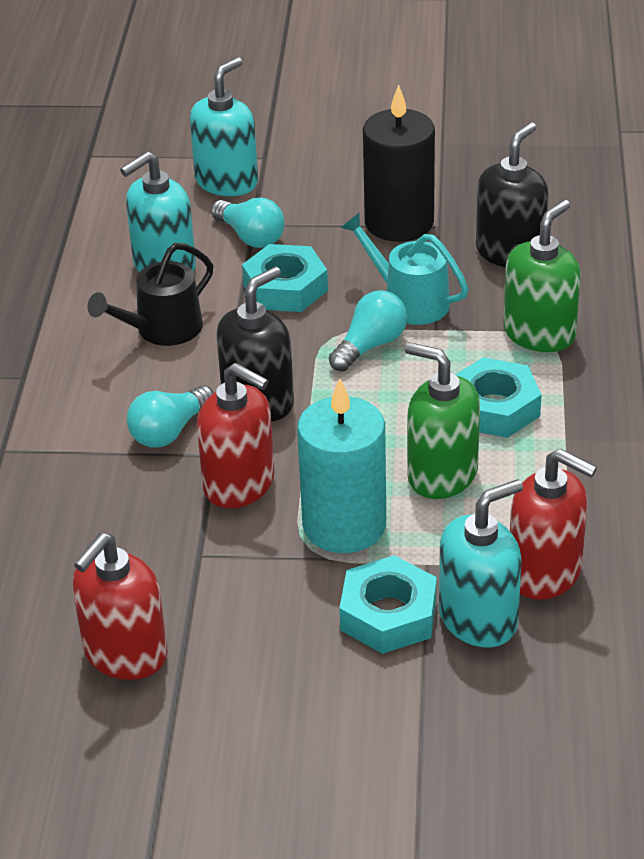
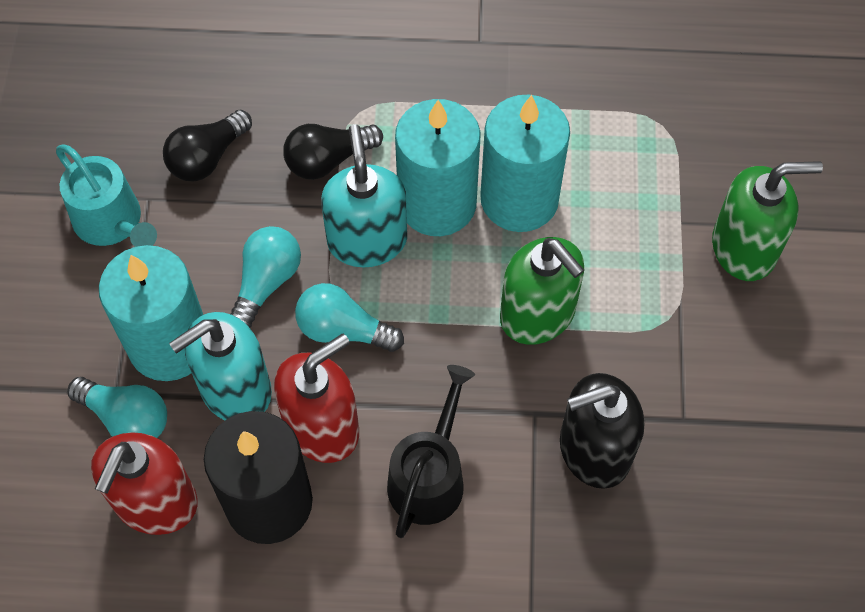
black light bulb: none = 0 -> [163,110,252,182] [283,124,383,180] = 2
black soap dispenser: [217,266,294,422] [476,122,548,267] = 2 -> [560,373,644,489] = 1
red soap dispenser: [73,533,168,680] [197,363,275,508] [510,449,597,600] = 3 -> [91,432,198,535] [274,334,359,463] = 2
turquoise candle: [297,378,386,553] = 1 -> [99,245,203,381] [395,99,481,236] [480,95,570,232] = 3
turquoise nut: [242,244,328,312] [339,555,437,654] [455,357,542,438] = 3 -> none = 0
turquoise soap dispenser: [120,151,196,272] [190,57,258,196] [439,479,523,648] = 3 -> [169,312,272,420] [321,124,407,267] = 2

